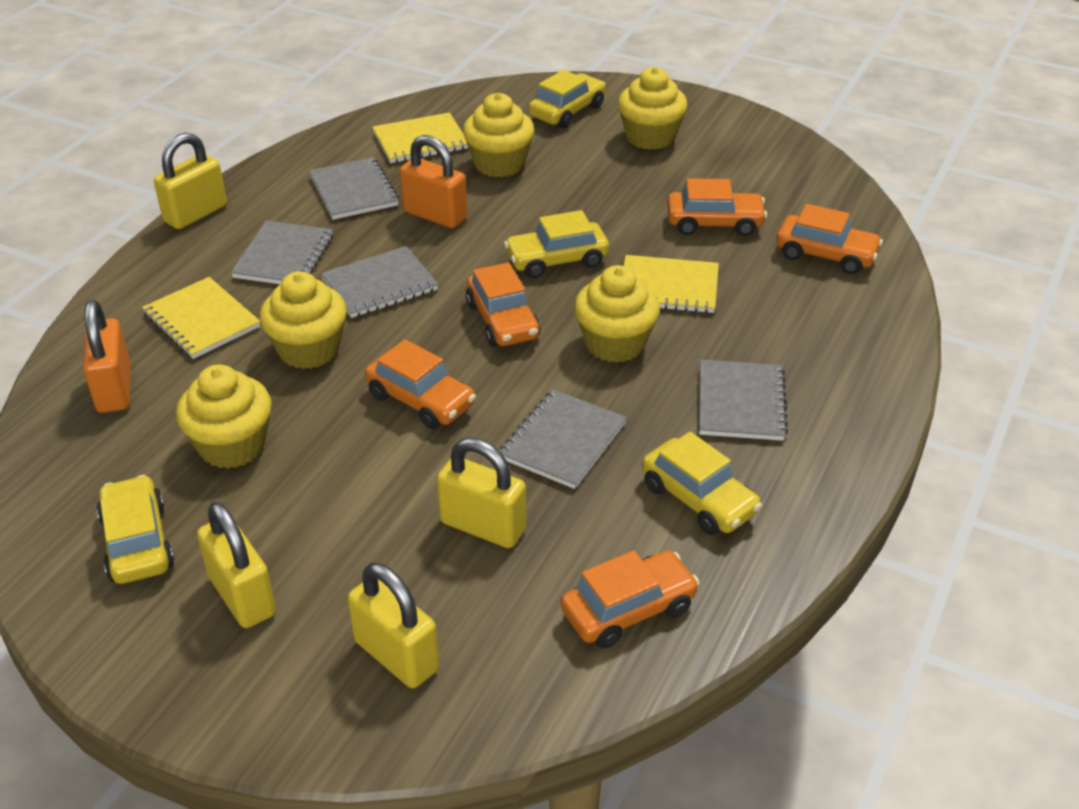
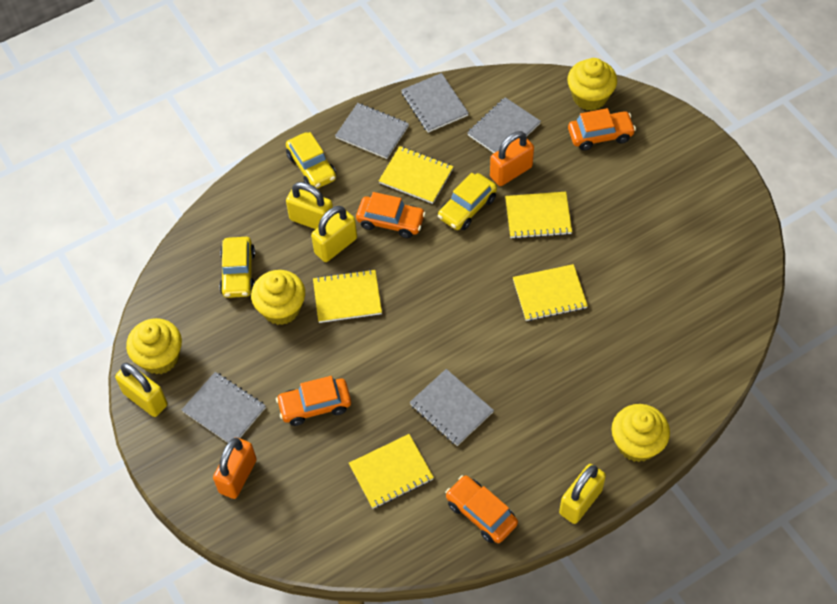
orange car: [365,339,476,429] [466,262,541,347] [561,550,700,648] [667,178,767,236] [776,204,883,274] = 5 -> [276,376,351,426] [356,192,426,238] [445,475,518,543] [568,108,636,151] = 4
yellow car: [96,475,174,584] [504,210,609,278] [529,70,605,128] [642,432,762,535] = 4 -> [219,237,255,298] [286,132,336,189] [438,173,497,230] = 3
yellow cupcake: [176,364,272,469] [259,271,347,369] [463,93,535,177] [574,265,660,363] [618,67,687,150] = 5 -> [126,318,182,375] [251,270,305,325] [567,58,617,111] [612,404,670,462] = 4
yellow notebook: [142,277,260,359] [372,112,468,163] [624,255,719,313] = 3 -> [313,269,382,323] [349,434,434,509] [379,146,453,204] [505,192,572,239] [513,264,588,321] = 5

